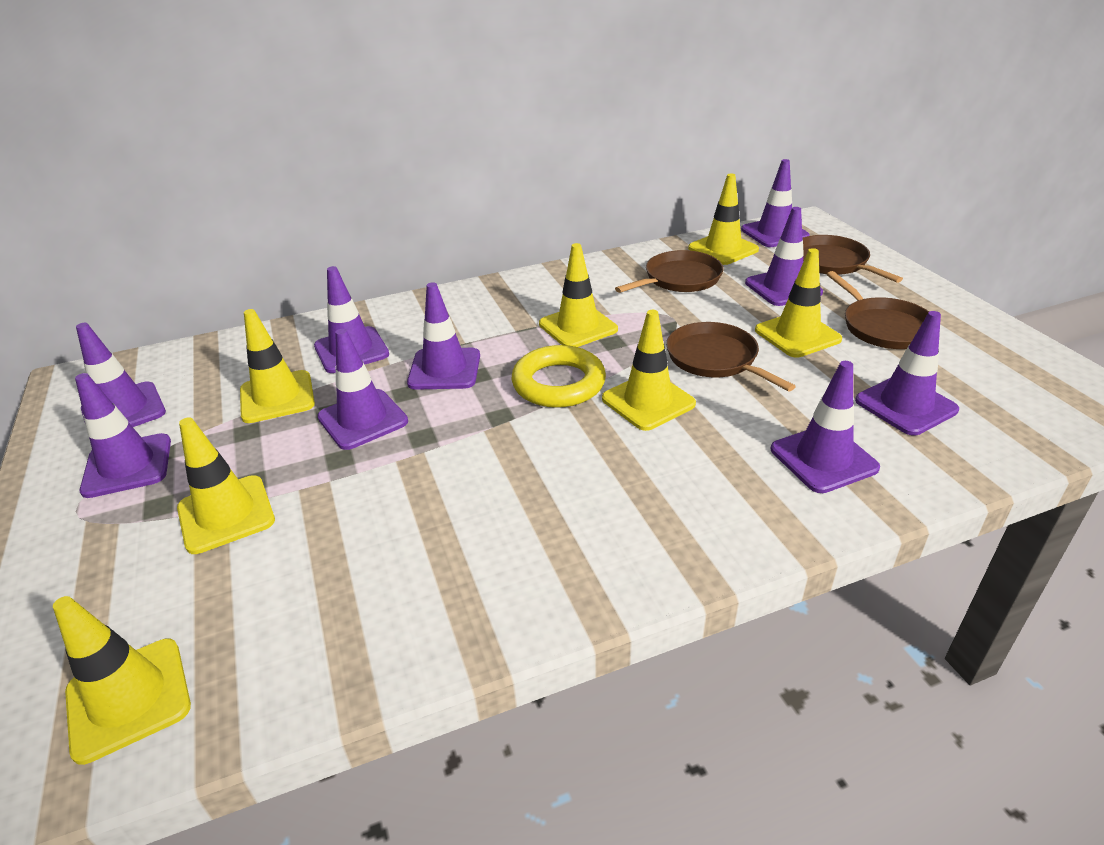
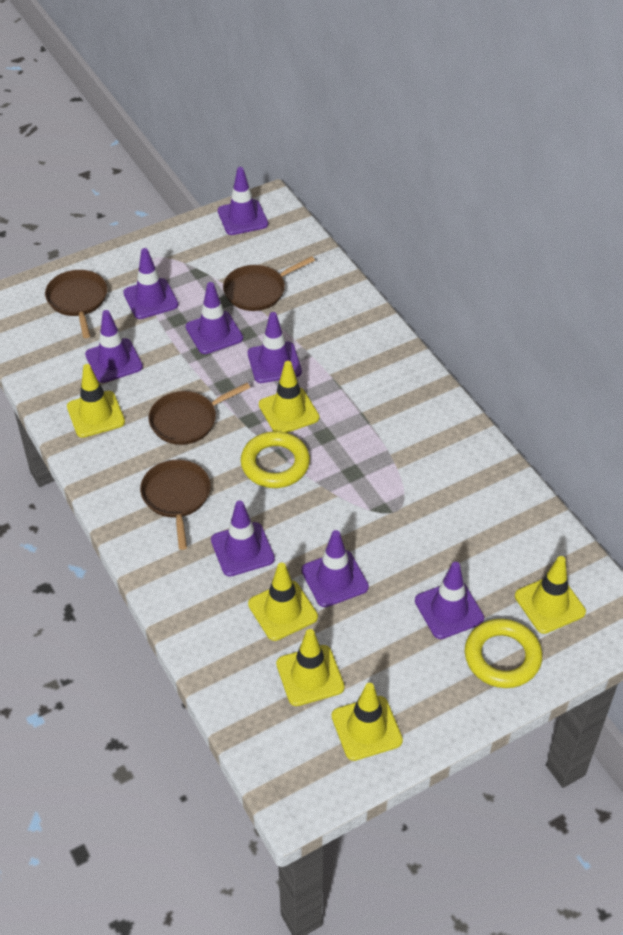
purple traffic cone: [75,373,171,498] [76,323,166,427] [314,266,389,373] [317,329,408,450] [407,283,480,390] [741,159,809,247] [745,207,823,306] [771,361,880,493] [855,311,959,435] = 9 -> [85,310,143,383] [123,248,178,319] [186,282,243,354] [211,501,275,577] [218,167,268,235] [248,312,302,383] [301,530,369,607] [415,562,484,639] = 8
yellow ring: [512,345,606,408] = 1 -> [241,431,310,488] [465,619,542,688] = 2
yellow traffic cone: [53,596,191,765] [177,417,275,554] [240,309,315,423] [539,243,618,347] [602,310,696,431] [688,174,759,265] [755,248,842,358] = 7 -> [67,364,125,438] [248,563,318,641] [259,361,319,433] [276,629,345,706] [332,683,403,761] [515,556,586,634] = 6

